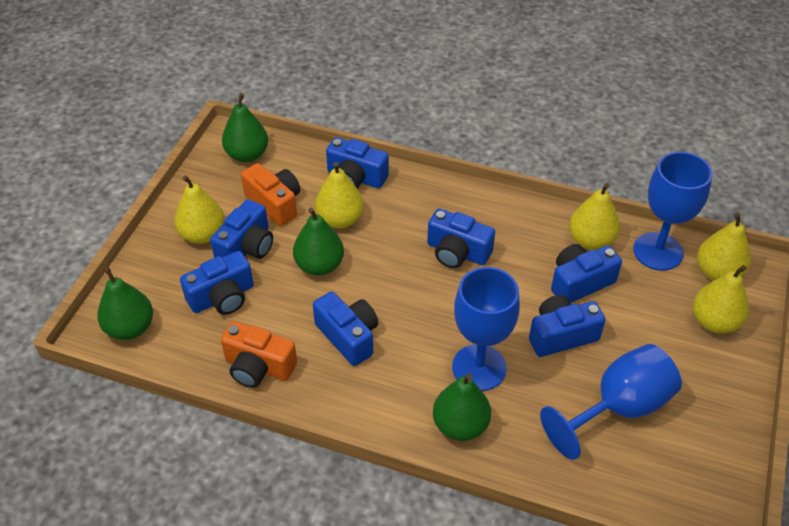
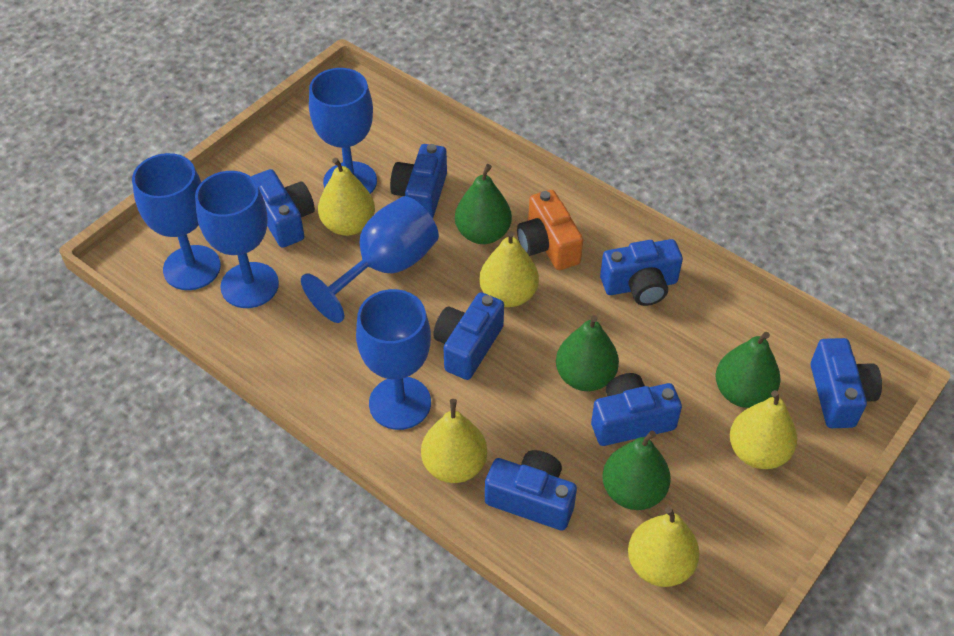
blue goblet: [452,267,520,391] [540,344,682,460] [633,152,713,271] = 3 -> [132,153,221,290] [195,171,279,308] [301,196,439,323] [309,68,377,194] [356,289,431,430] = 5
orange camera: [221,321,297,388] [241,163,300,226] = 2 -> [517,190,583,270] = 1

